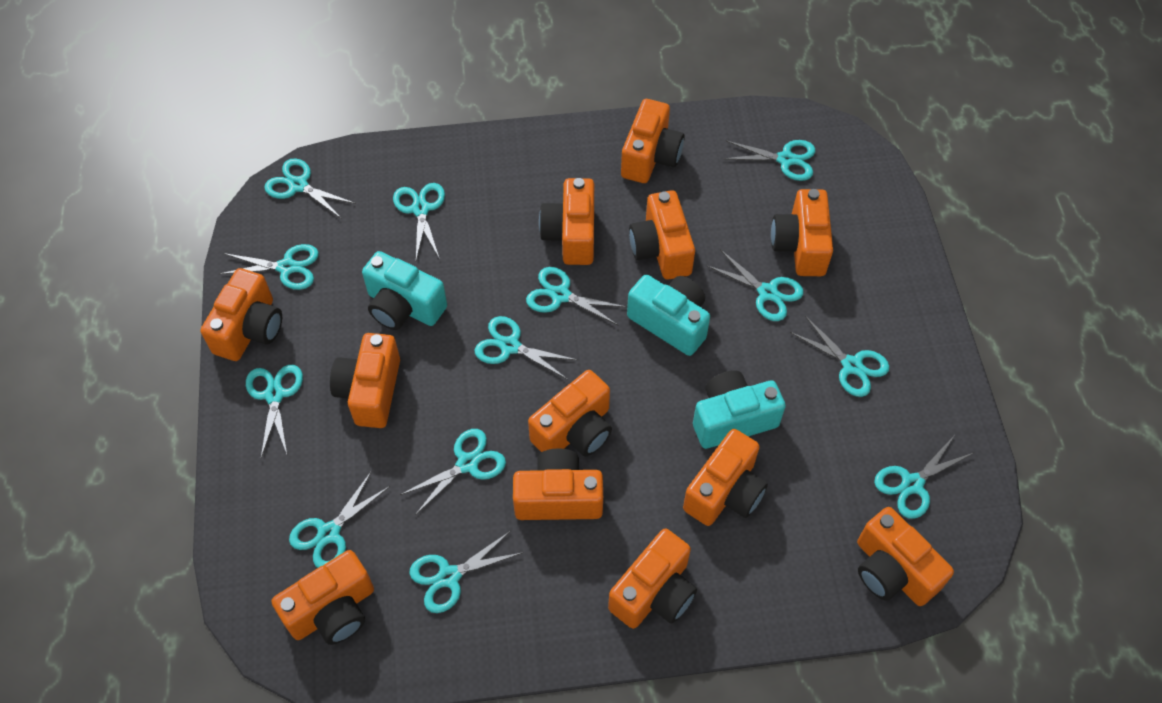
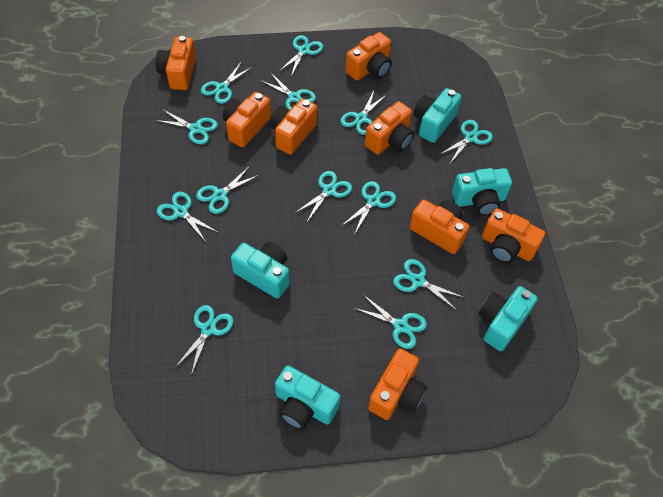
orange camera: [201,268,282,361] [271,550,374,645] [330,333,400,428] [513,448,603,520] [528,370,612,456] [539,178,594,265] [608,529,697,629] [621,99,685,183] [629,190,695,280] [683,429,768,526] [771,189,833,276] [857,507,954,606] = 12 -> [155,36,196,90] [223,92,271,147] [270,98,317,155] [345,32,392,81] [365,101,414,155] [368,349,427,420] [409,199,469,254] [482,208,545,263] = 8
turquoise camera: [362,251,447,330] [627,275,710,356] [693,370,786,449] = 3 -> [231,242,290,299] [275,365,341,430] [414,88,461,143] [452,168,512,216] [478,286,538,351] = 5

